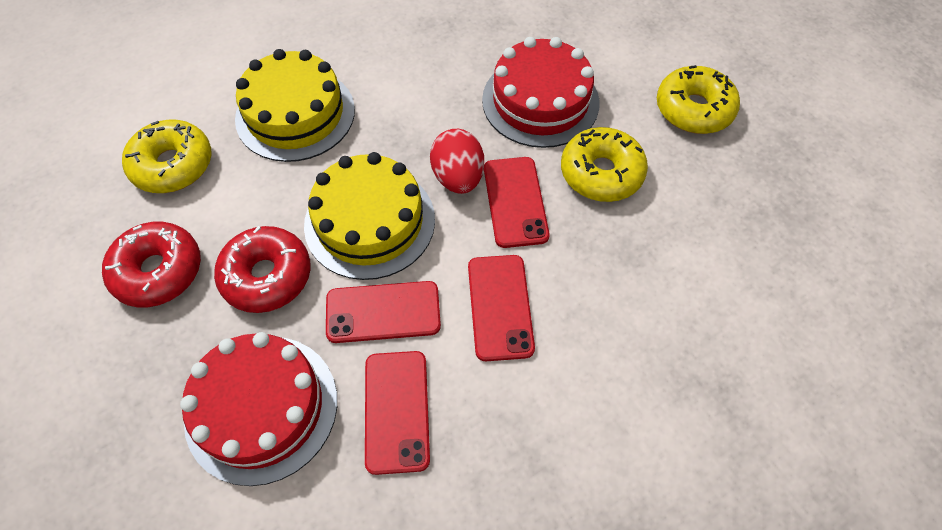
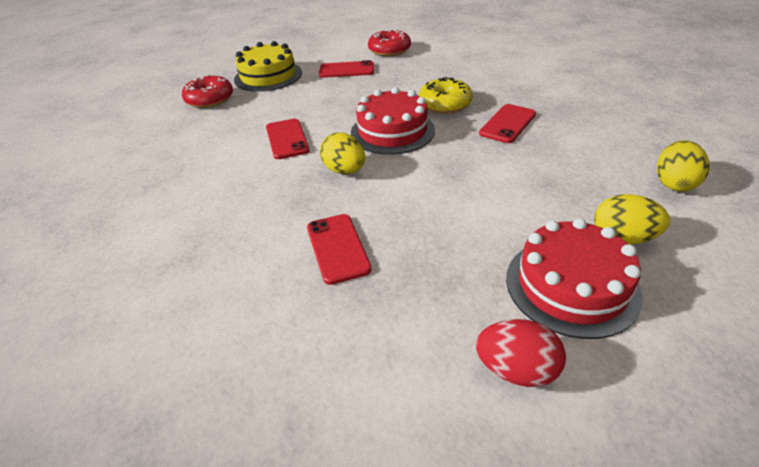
yellow cake: [235,49,355,162] [304,152,435,280] = 2 -> [234,41,302,92] = 1
yellow donut: [122,120,211,193] [561,127,648,202] [657,65,740,134] = 3 -> [419,77,473,114] = 1
yellow egg: none = 0 -> [320,133,365,174] [594,194,670,244] [657,140,710,191] = 3

